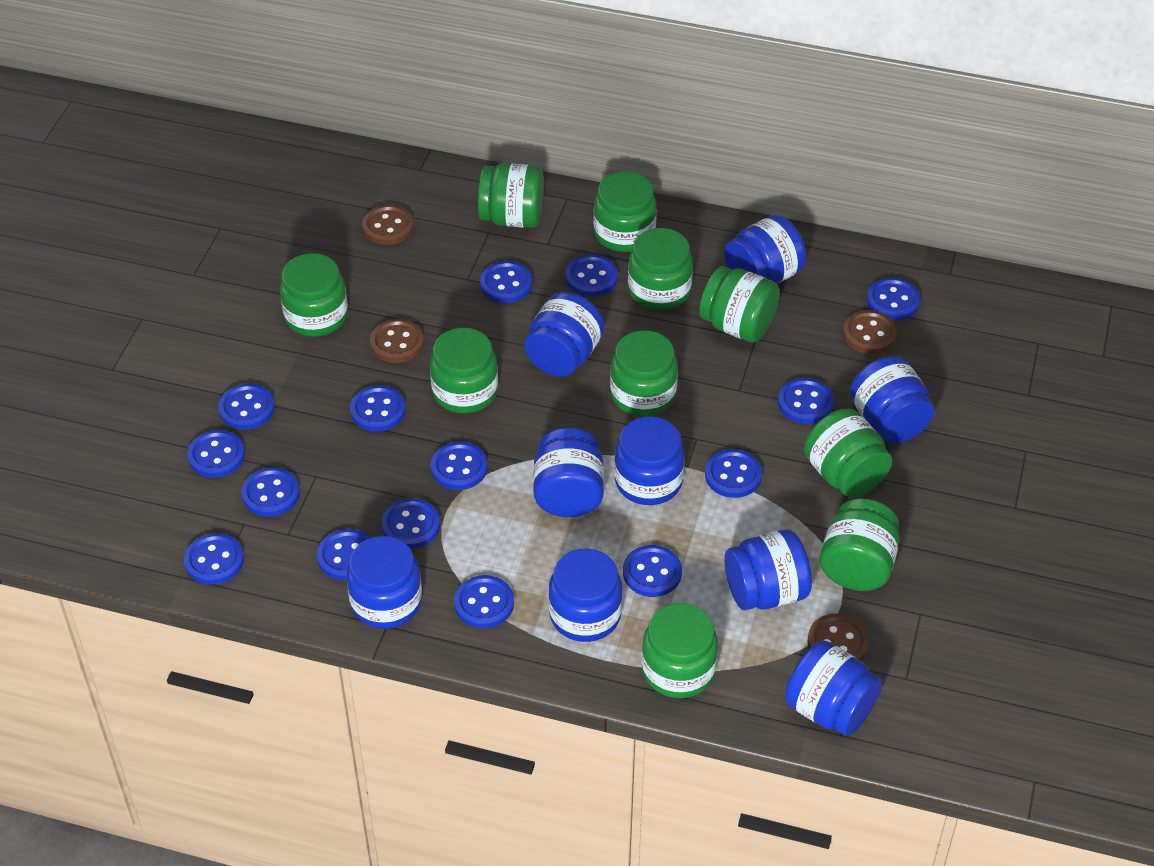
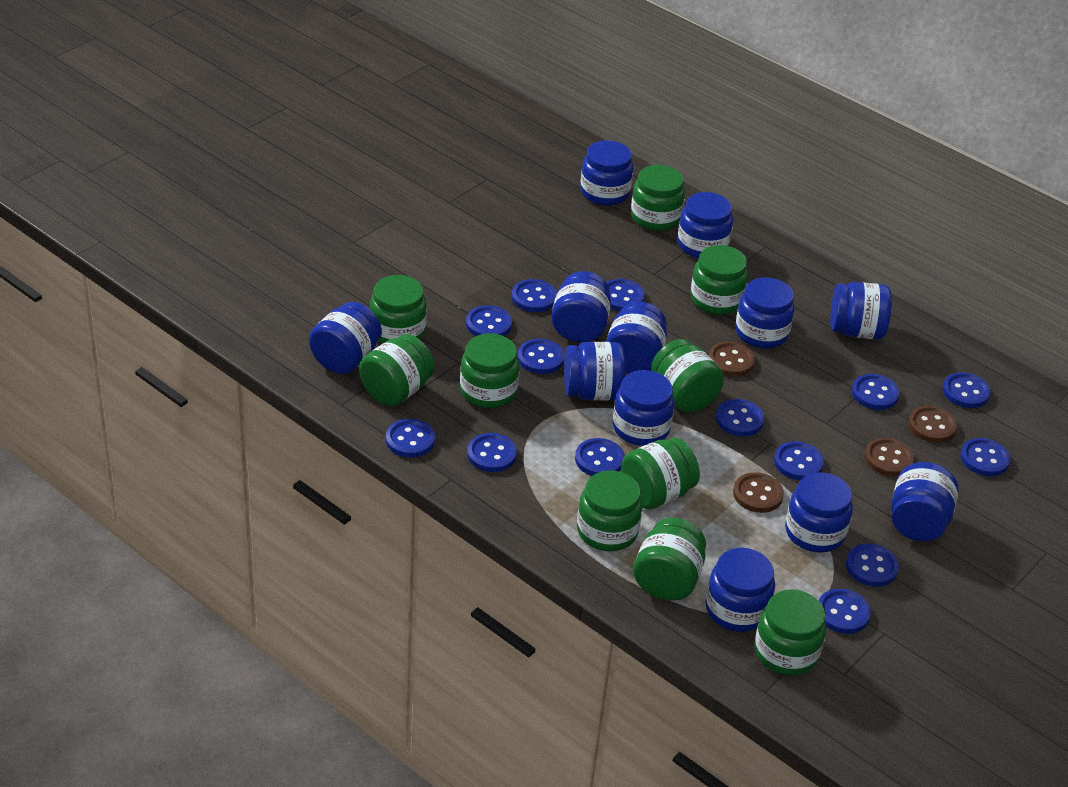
blue button: [184,533,244,585] [187,430,245,478] [218,384,275,430] [241,467,300,517] [317,529,370,580] [350,385,406,432] [382,498,440,549] [431,442,488,490] [454,575,514,628] [480,261,533,303] [566,255,618,297] [623,545,682,597] [705,449,762,498] [778,378,834,424] [867,278,920,320] = 15 -> [386,419,435,458] [466,305,512,336] [467,433,517,472] [512,279,557,312] [518,339,564,374] [575,438,625,476] [606,279,645,311] [716,399,764,436] [774,441,824,480] [819,589,871,634] [846,544,899,587] [852,374,900,410] [943,372,991,408] [960,438,1010,476] = 14
blue jar: [346,536,422,629] [524,292,604,377] [533,428,604,517] [549,548,623,642] [614,416,685,505] [724,215,806,284] [724,529,812,610] [785,640,882,736] [850,356,934,443] = 9 -> [309,302,382,374] [551,271,611,342] [564,342,625,400] [580,140,633,206] [606,302,667,373] [613,370,675,446] [678,192,733,258] [706,548,775,632] [735,277,795,348] [785,472,853,553] [830,282,892,339] [891,462,958,541] = 12

